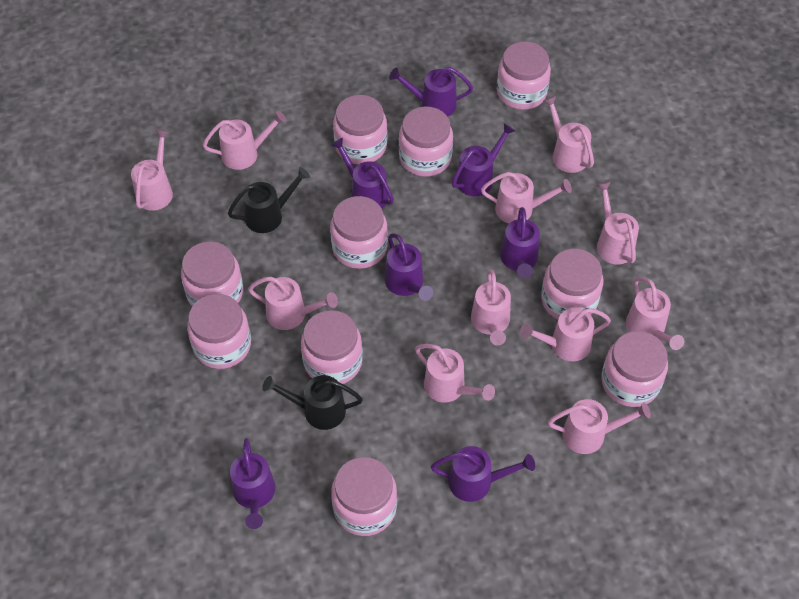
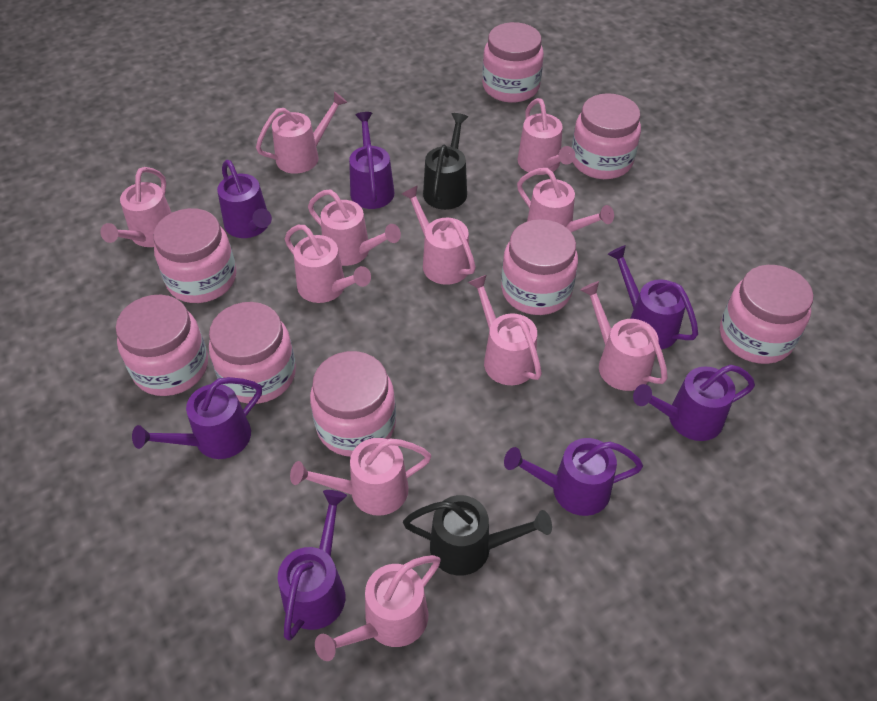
pink jar: [181,241,243,306] [187,294,251,369] [301,310,363,384] [330,196,388,269] [331,457,397,536] [333,95,387,164] [399,106,453,177] [497,41,551,110] [541,249,603,319] [601,331,668,407] = 10 -> [116,295,208,396] [153,208,236,303] [209,302,296,404] [310,351,396,457] [482,22,544,103] [501,219,578,315] [572,93,641,179] [720,265,813,364] = 8

